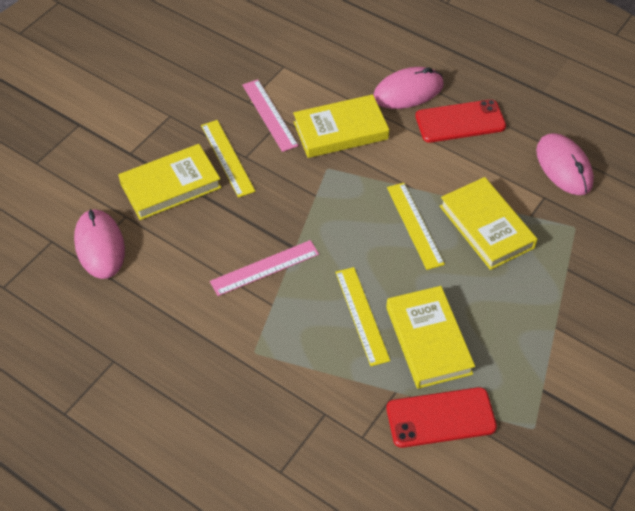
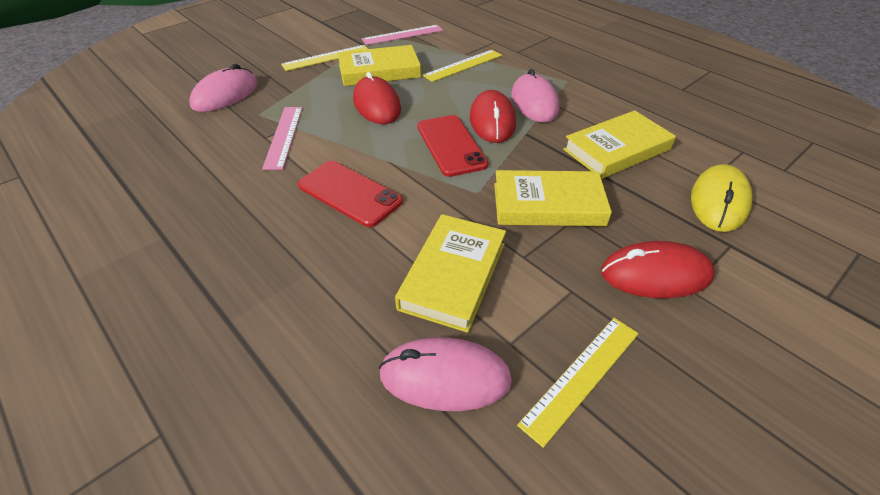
red mouse: none = 0 -> [353,72,401,124] [470,90,516,143] [601,241,715,298] = 3
yellow mouse: none = 0 -> [691,164,752,232] = 1

